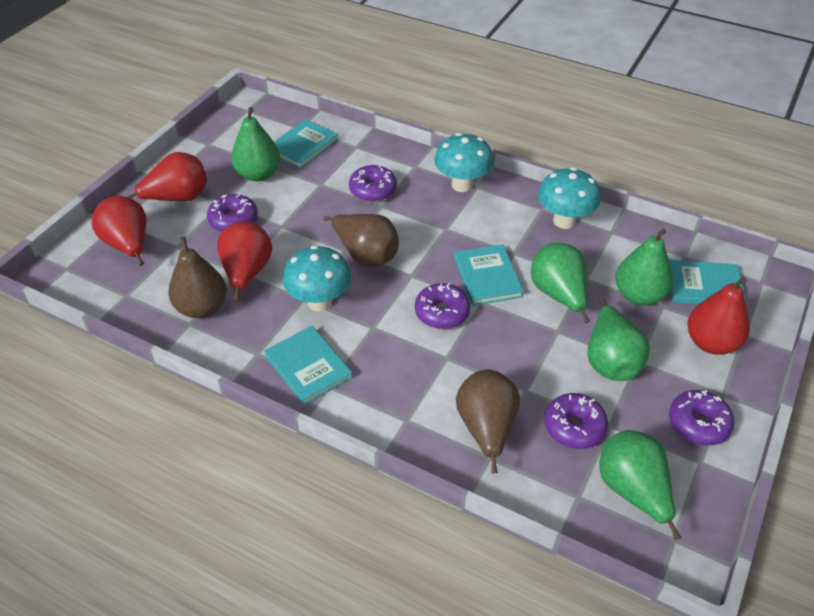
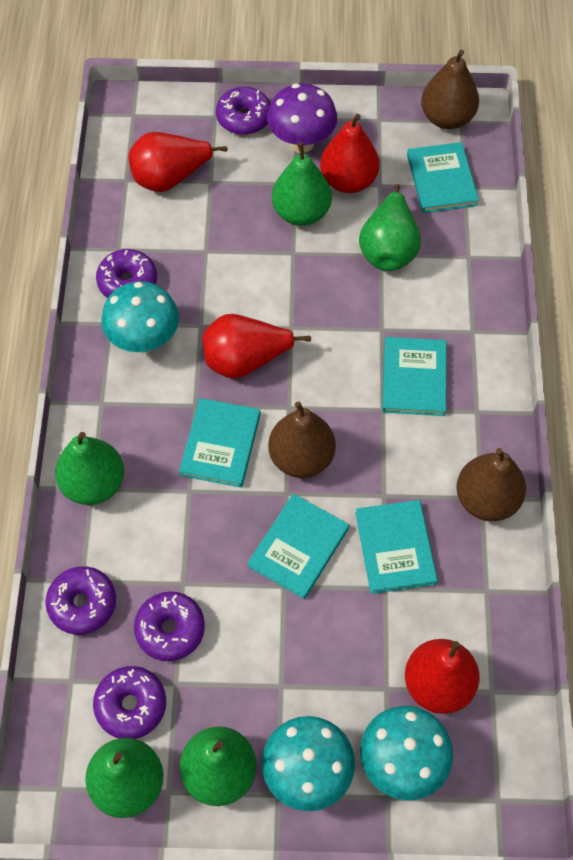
purple mushroom: none = 0 -> [267,83,337,153] = 1
turquoise book: [264,326,353,405] [274,119,339,169] [454,244,524,306] [669,260,747,304] = 4 -> [179,398,261,488] [248,494,349,599] [355,500,438,594] [382,337,446,416] [407,142,479,213] = 5

